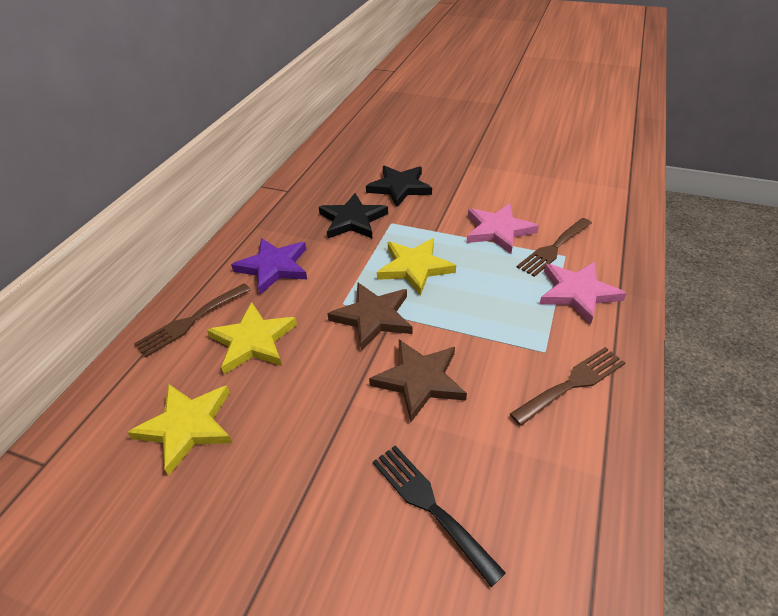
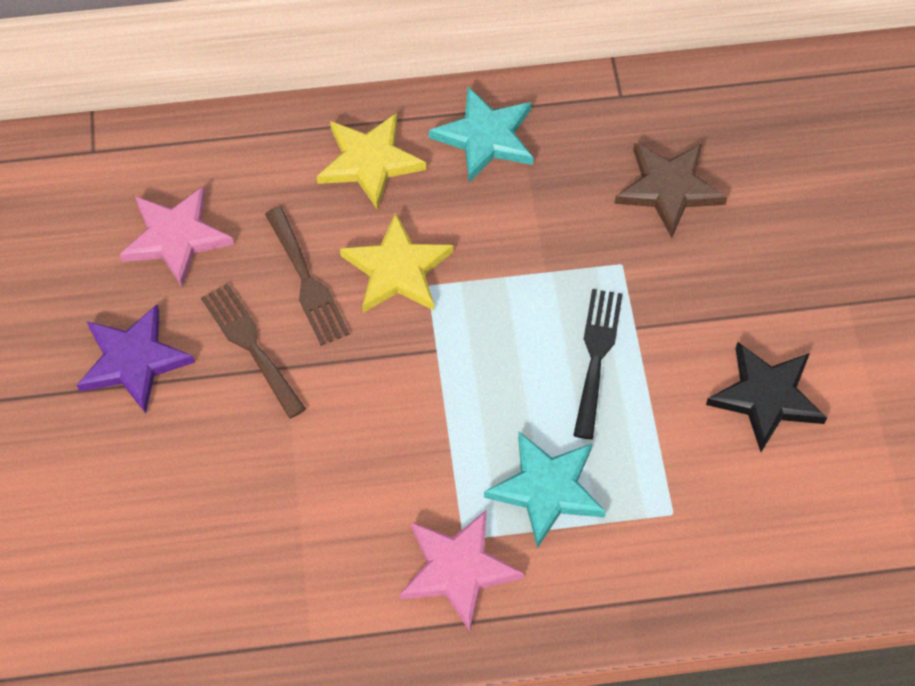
black star: [319,193,388,239] [366,166,432,207] = 2 -> [706,342,827,452] = 1
brown fork: [134,283,251,358] [510,347,626,426] [517,218,592,277] = 3 -> [201,283,306,419] [265,207,350,346] = 2
brown star: [327,283,412,350] [369,340,467,422] = 2 -> [615,143,727,238] = 1
turquoise star: none = 0 -> [429,87,533,182] [484,432,606,548] = 2
yellow star: [127,384,232,476] [207,302,297,374] [377,238,456,296] = 3 -> [317,113,427,210] [340,213,453,313] = 2

